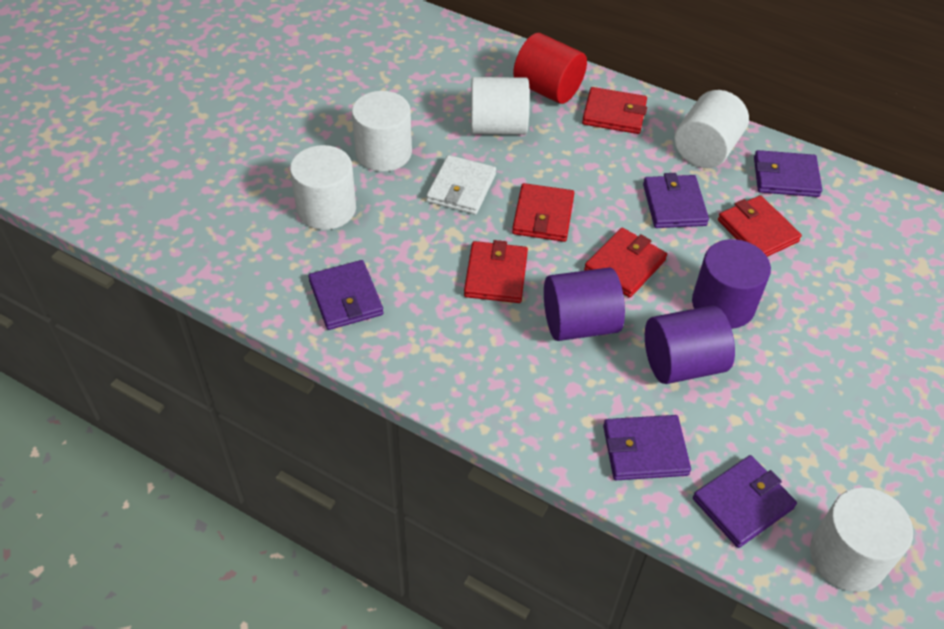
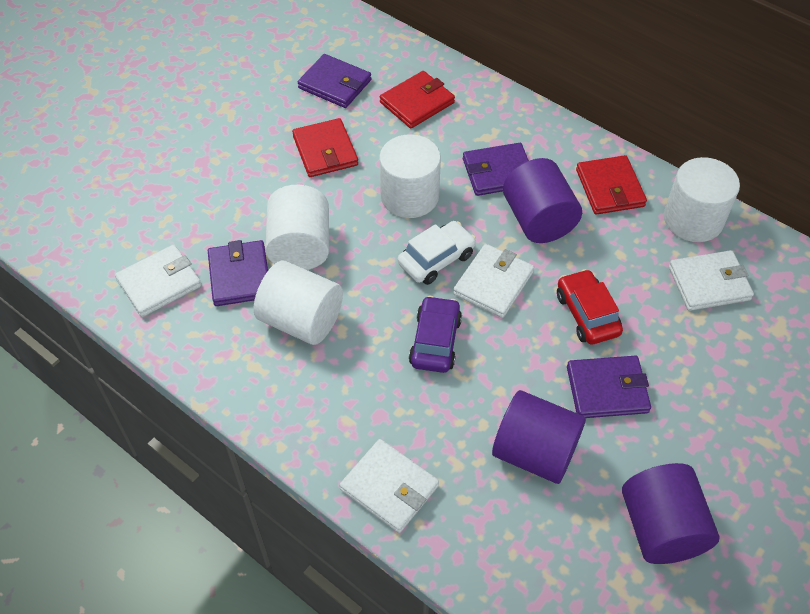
purple car: none = 0 -> [409,296,462,373] = 1
purple wallet: [308,260,384,330] [603,415,691,480] [643,173,709,228] [693,455,797,548] [754,150,822,197] = 5 -> [208,240,268,306] [298,54,371,108] [463,143,529,196] [567,356,651,418] = 4
red car: none = 0 -> [557,269,623,344] = 1
red cylinder: [513,33,587,104] = 1 -> none = 0
red wallet: [464,240,528,303] [512,183,574,242] [582,87,647,134] [584,228,667,298] [718,195,802,257] = 5 -> [292,118,358,177] [380,71,455,128] [576,155,647,215] = 3
white car: none = 0 -> [398,221,476,285] = 1
white cylinder: [290,145,356,230] [352,91,412,172] [471,77,530,135] [674,90,749,168] [810,487,913,592] = 5 -> [254,261,343,345] [265,185,329,270] [379,134,441,218] [664,157,740,242] = 4
white wallet: [426,155,496,215] = 1 -> [115,244,201,317] [339,439,439,533] [453,244,534,318] [669,250,754,311] = 4

